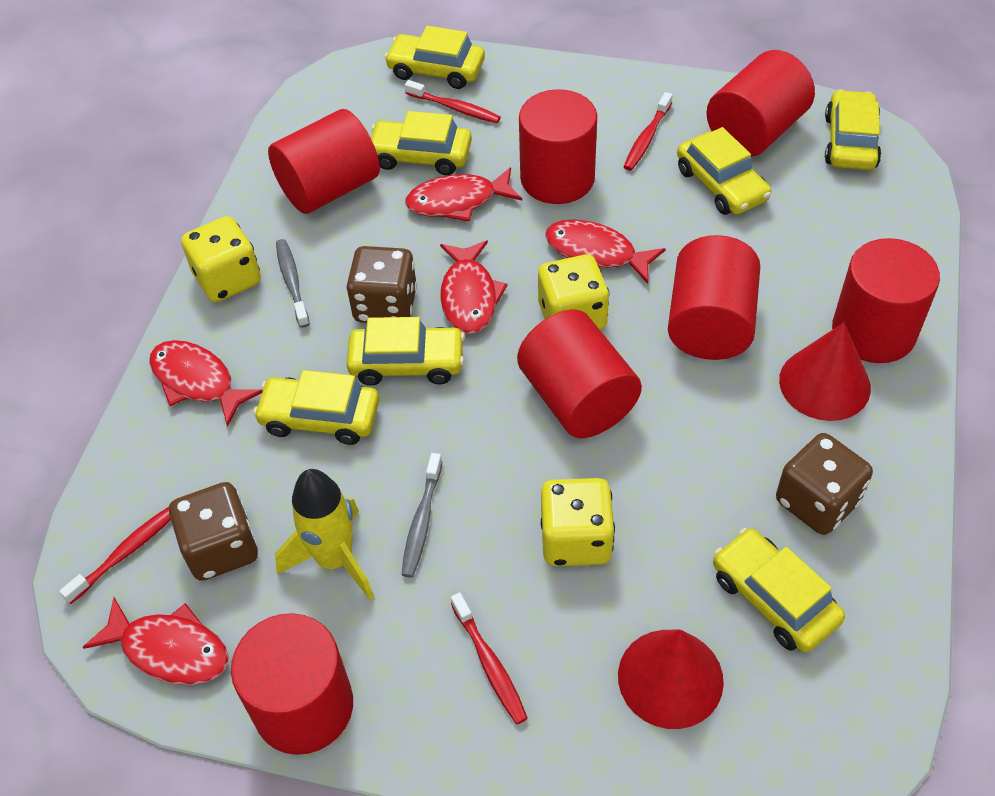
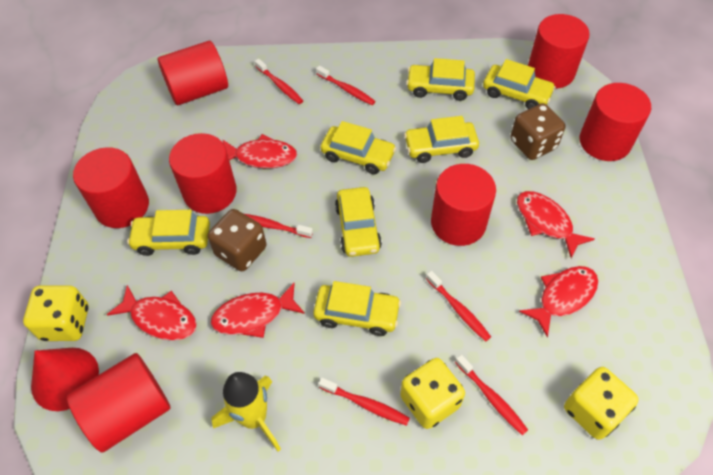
brown dice: [169,482,258,581] [346,246,417,323] [776,433,873,535] = 3 -> [208,209,267,271] [510,103,565,160] = 2
grey toothbrush: [276,239,310,328] [401,453,442,578] = 2 -> none = 0
red cone: [618,629,724,729] [779,322,871,421] = 2 -> [31,348,99,411] = 1
red toothbrush: [59,507,171,604] [405,80,501,123] [451,592,528,724] [624,92,673,171] = 4 -> [245,214,313,238] [255,59,303,104] [316,66,375,105] [319,378,410,426] [426,271,491,341] [455,355,528,435] = 6

